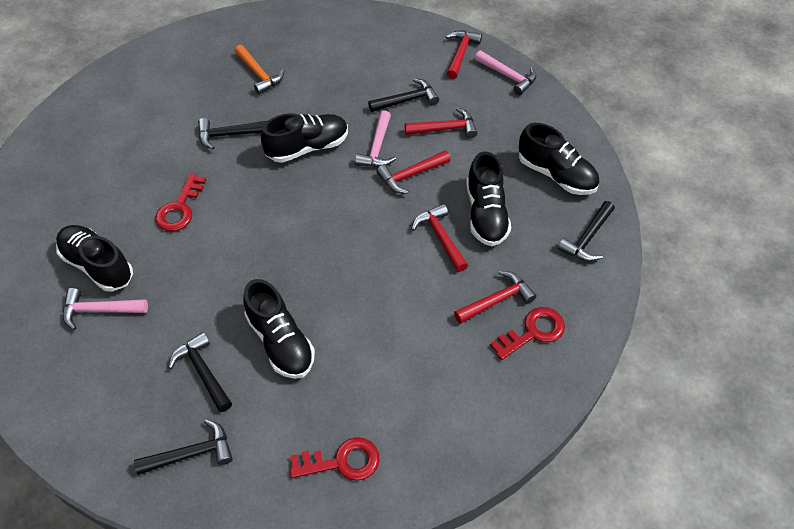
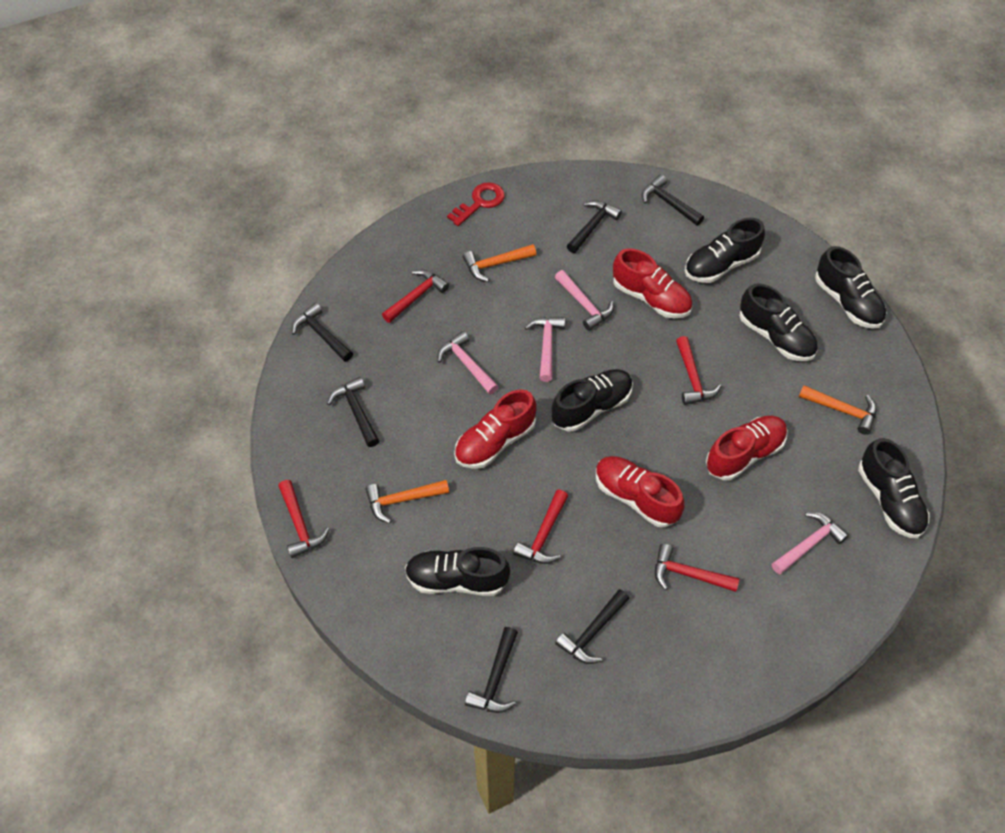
black hammer: [134,419,233,475] [168,332,232,412] [198,118,267,149] [368,78,439,112] [558,201,615,262] = 5 -> [292,303,353,362] [327,377,379,447] [465,627,518,713] [555,589,629,664] [567,200,622,253] [642,175,704,226] = 6
black shoe: [56,225,133,292] [243,279,315,379] [261,113,348,163] [466,151,511,246] [519,123,599,195] = 5 -> [405,547,510,596] [552,369,633,431] [685,218,765,283] [739,283,817,361] [815,246,887,329] [858,438,930,538] = 6
orange hammer: [235,45,284,94] = 1 -> [365,480,449,523] [463,244,536,282] [799,385,876,435] = 3
pink hammer: [63,288,148,330] [355,110,396,167] [475,50,537,95] = 3 -> [438,331,499,395] [525,317,565,382] [555,270,614,331] [772,512,848,575] = 4
red key: [155,174,206,231] [290,437,380,481] [490,307,565,360] = 3 -> [447,182,505,226] = 1
red shoe: none = 0 -> [454,389,536,469] [596,456,684,527] [613,248,692,318] [706,416,788,480] = 4

